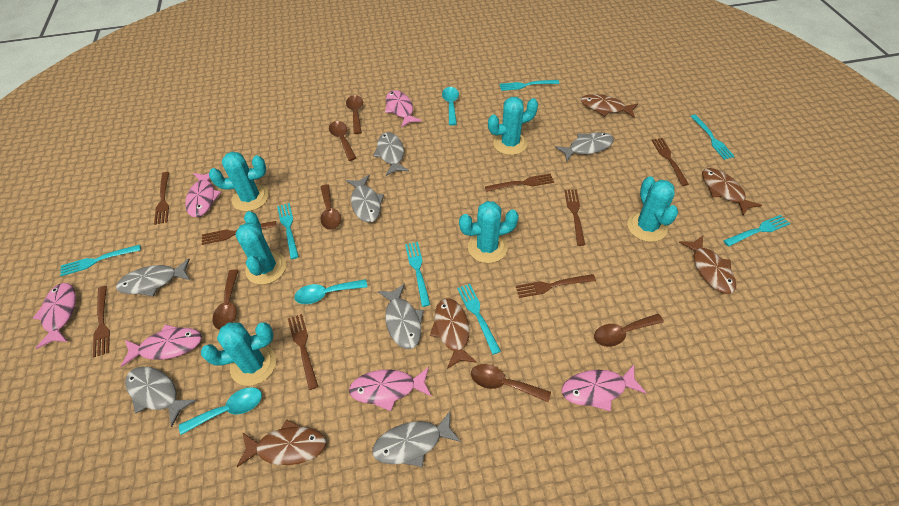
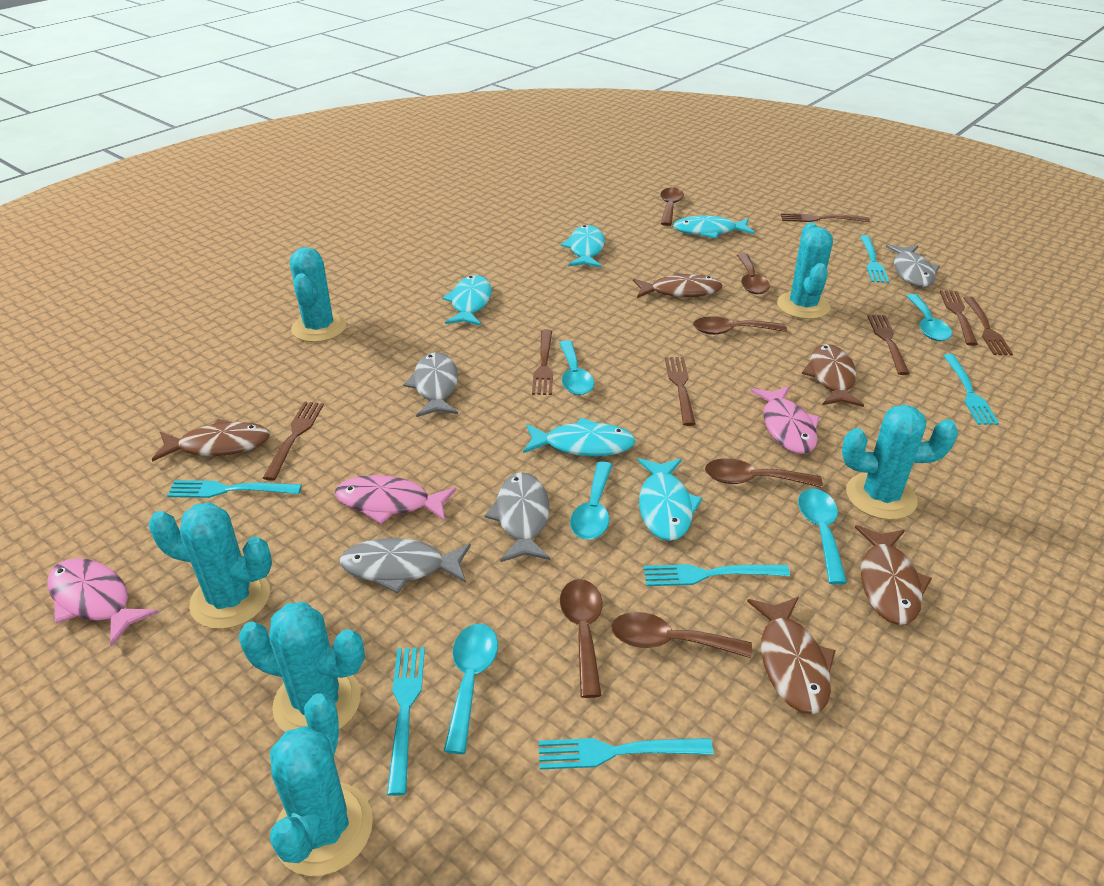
brown fork: [93,286,110,358] [154,172,169,225] [202,221,277,245] [288,314,318,390] [485,173,554,192] [516,274,596,298] [564,189,585,246] [652,138,689,186] = 8 -> [263,401,324,481] [532,329,553,395] [665,357,696,426] [781,213,870,222] [867,315,910,375] [940,290,978,346] [963,296,1013,355] = 7
grey fish: [116,259,190,297] [125,367,197,427] [346,175,384,222] [372,411,461,467] [373,132,409,176] [378,283,424,349] [555,132,614,162] = 7 -> [340,538,471,593] [404,352,458,417] [485,472,550,562] [886,244,940,287] = 4
pink fish: [33,283,76,349] [121,324,202,367] [185,173,221,217] [349,367,432,411] [385,90,422,128] [562,364,646,411] = 6 -> [47,558,158,646] [335,475,457,524] [750,386,819,454] = 3
turquoise fish: none = 0 -> [442,275,492,326] [523,418,636,456] [561,225,605,267] [638,458,702,541] [673,215,755,239] = 5
turquoise fork: [60,245,141,276] [277,203,299,259] [405,242,430,307] [457,284,501,355] [500,80,559,91] [690,115,735,160] [723,215,790,246] = 7 -> [167,480,302,498] [387,647,425,796] [539,738,713,770] [643,564,790,586] [860,235,889,283] [943,354,999,425] = 6
turquoise spoon: [179,387,262,435] [294,279,367,304] [442,87,459,125] = 3 -> [444,624,498,754] [559,340,594,395] [570,461,613,539] [798,488,847,585] [906,294,952,341] = 5

